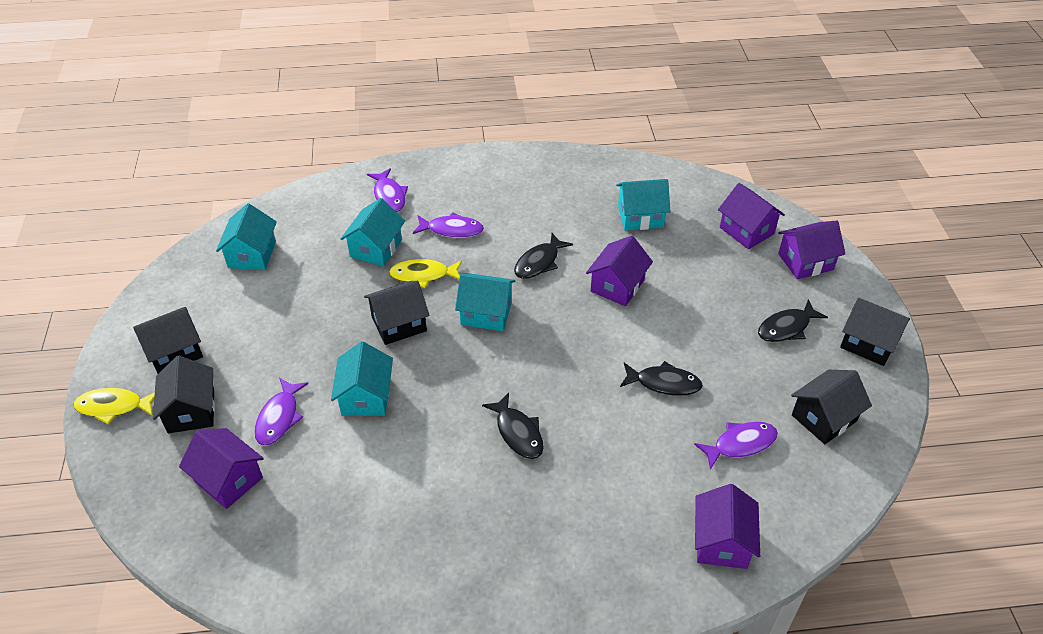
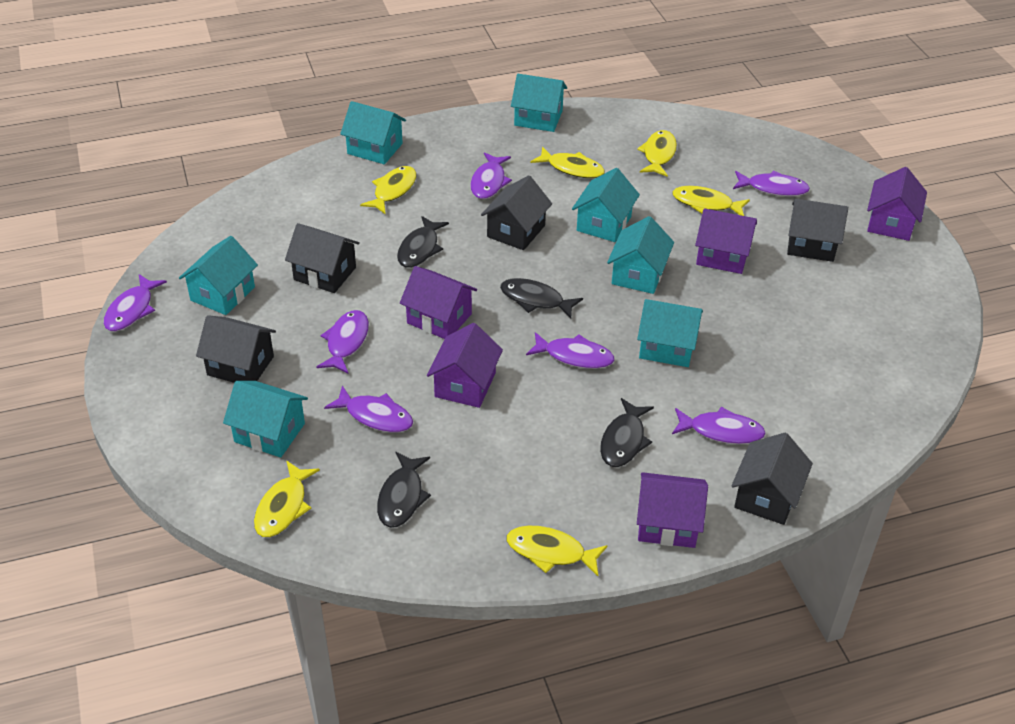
purple fish: [254,378,308,446] [367,168,408,212] [413,212,484,238] [694,422,778,470] = 4 -> [104,274,167,331] [316,310,369,373] [324,386,413,432] [470,152,512,199] [526,332,615,369] [672,407,766,444] [733,171,810,196] = 7
turquoise house: [216,203,277,270] [331,341,393,416] [341,198,405,267] [455,273,516,331] [616,179,670,231] = 5 -> [179,236,258,315] [223,381,308,457] [340,101,406,164] [511,74,567,132] [572,168,640,242] [607,216,674,294] [637,299,703,367] = 7
yellow fish: [74,388,155,425] [389,259,462,288] = 2 -> [254,461,320,537] [360,166,417,215] [507,526,608,576] [531,147,605,178] [637,130,677,177] [672,186,750,216] = 6

